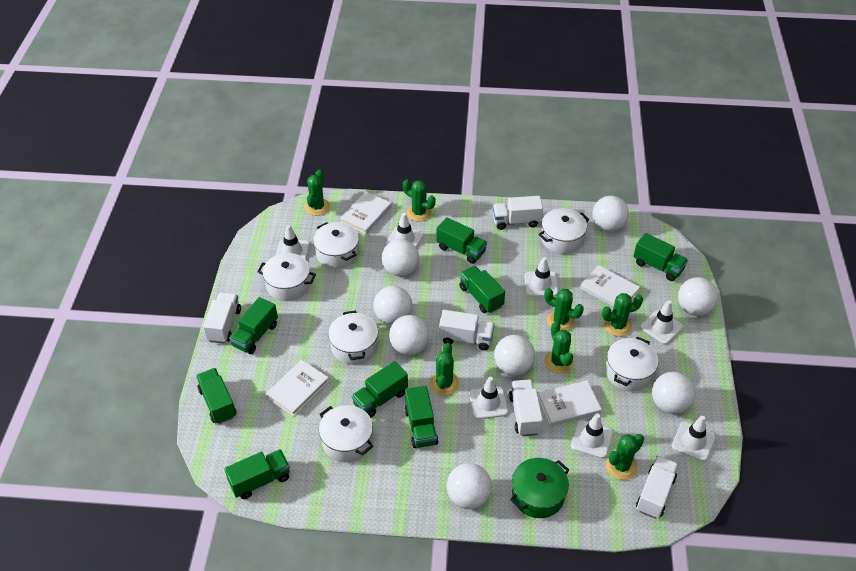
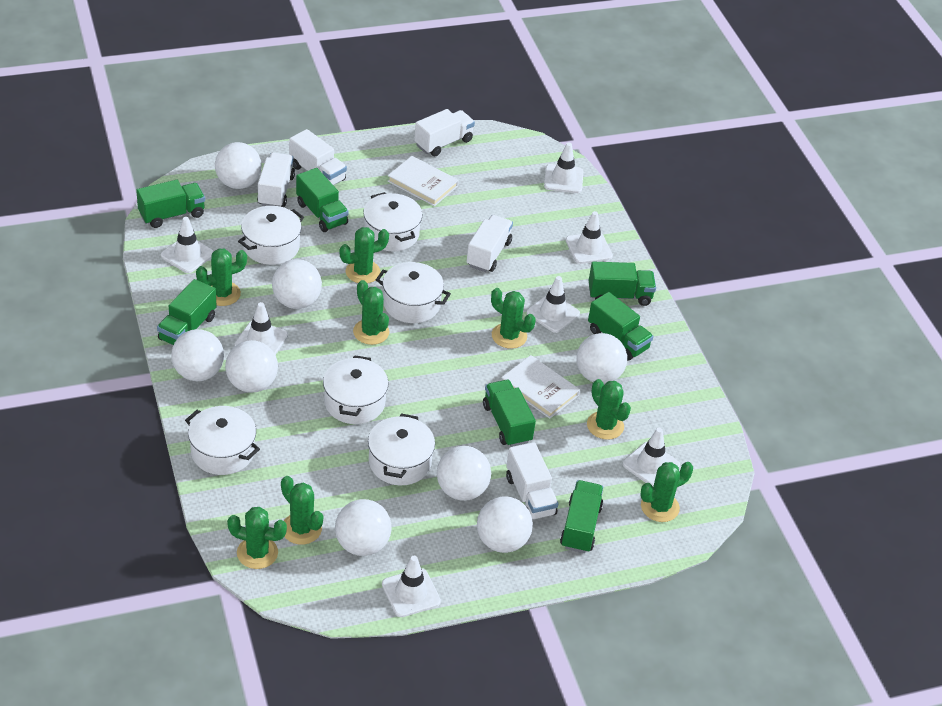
green cactus: [305,170,330,216] [403,179,435,222] [430,343,459,396] [544,288,584,331] [544,322,573,374] [602,293,643,337] [606,434,644,480] = 7 -> [196,248,247,306] [227,507,287,569] [281,476,323,545] [339,227,389,283] [353,280,389,345] [491,288,536,349] [587,379,631,440] [640,462,693,522] = 8
green pot: [510,458,569,518] = 1 -> none = 0
green truck: [196,368,236,424] [224,449,290,499] [229,297,278,354] [352,361,408,418] [404,386,438,448] [436,217,487,264] [459,266,505,313] [633,233,688,281] = 8 -> [136,180,205,228] [157,279,217,345] [296,168,349,232] [483,380,536,447] [560,480,603,553] [588,292,654,361] [589,262,656,306] = 7
white book: [266,360,329,416] [340,192,392,234] [538,380,602,426] [580,265,640,307] = 4 -> [388,156,459,206] [501,355,580,419] = 2

